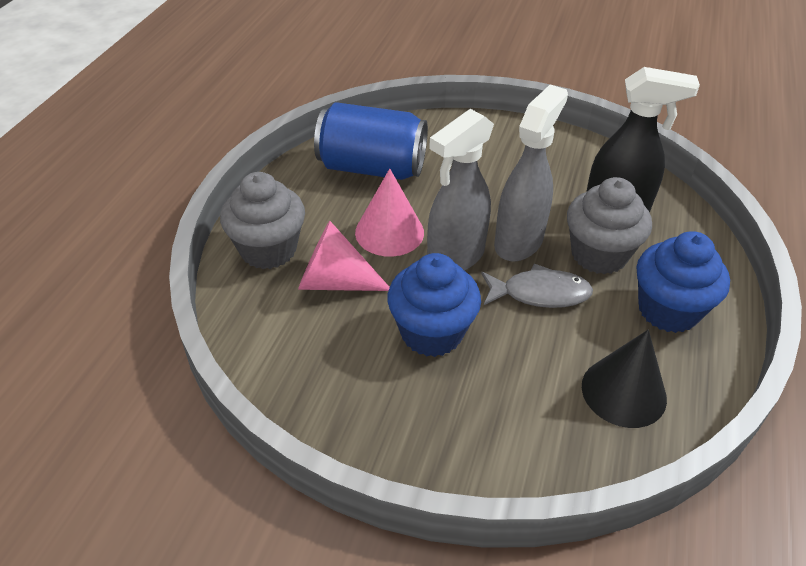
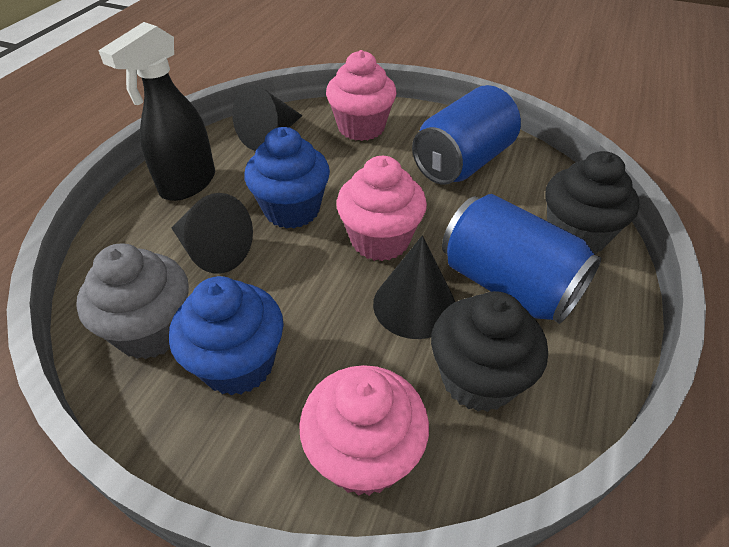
black cone: [582,330,667,428] = 1 -> [171,193,253,274] [232,85,303,151] [373,235,455,339] = 3
black cupcake: none = 0 -> [431,291,548,412] [546,151,640,254] = 2
blue can: [314,102,428,180] = 1 -> [412,85,521,185] [442,194,601,324] = 2
grey cupcake: [220,172,305,269] [567,177,652,274] = 2 -> [76,244,189,359] = 1
grey fish: [481,263,593,308] = 1 -> none = 0
grey spray bottle: [427,109,494,271] [494,84,568,261] = 2 -> none = 0
pink cone: [298,221,390,291] [355,169,424,257] = 2 -> none = 0
pink cupcake: none = 0 -> [299,365,429,496] [326,50,397,141] [336,156,427,261] = 3

